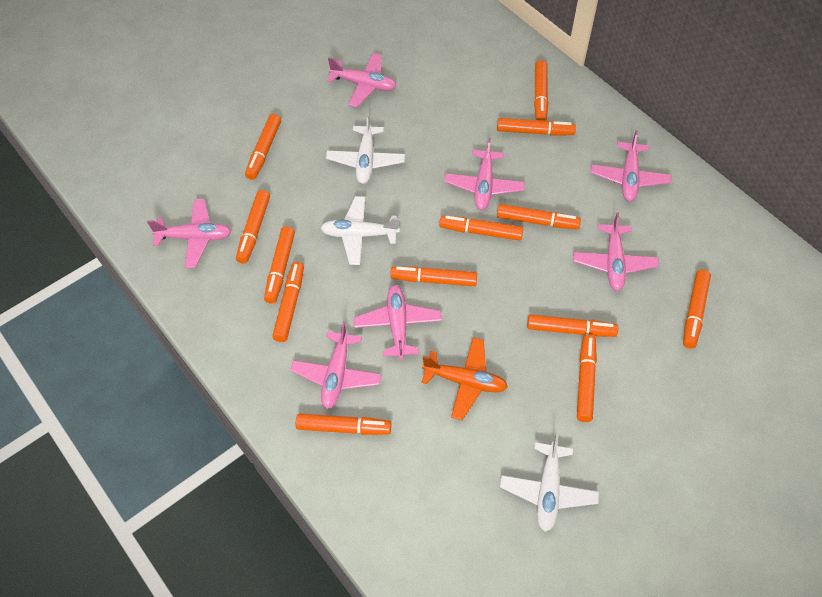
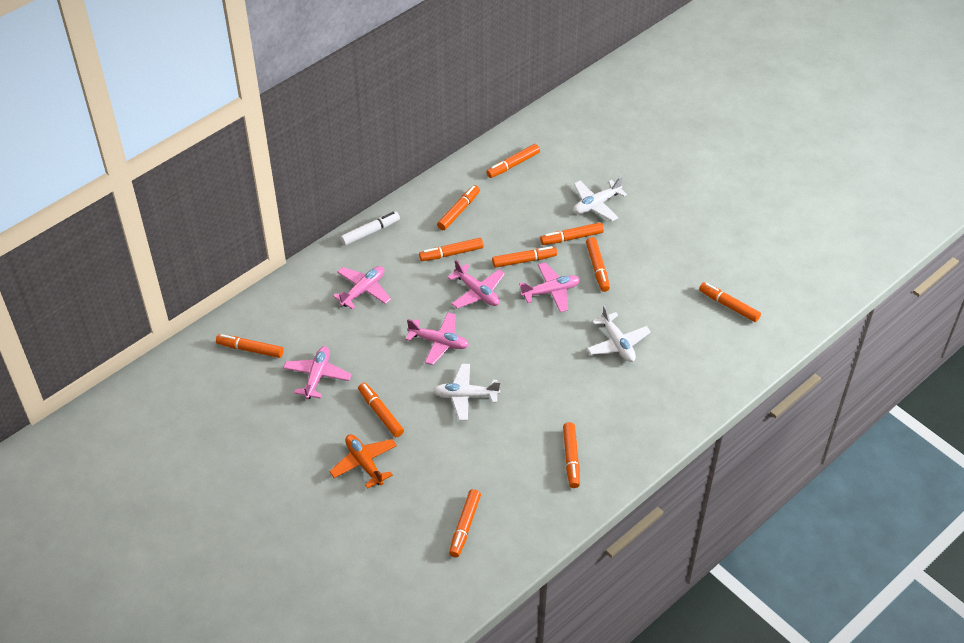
orange marker: [236,190,270,264] [245,114,281,180] [264,226,295,304] [272,262,304,342] [296,414,391,435] [390,266,477,286] [439,216,523,241] [497,118,576,136] [497,204,581,229] [527,314,618,337] [534,60,548,121] [577,335,597,422] [683,270,711,349] = 13 -> [216,334,283,358] [358,383,404,437] [419,238,483,261] [437,185,480,230] [449,489,481,557] [486,144,540,178] [492,246,557,268] [540,222,604,245] [563,422,580,488] [586,237,610,292] [699,282,761,322] = 11
pink plane: [147,199,232,268] [290,322,382,409] [327,53,396,107] [354,285,442,360] [444,138,525,210] [573,212,659,291] [591,130,671,202] = 7 -> [283,346,352,399] [333,266,391,309] [406,312,469,365] [448,260,505,309] [519,262,580,312] = 5
white marker: none = 0 -> [340,212,400,246] = 1

